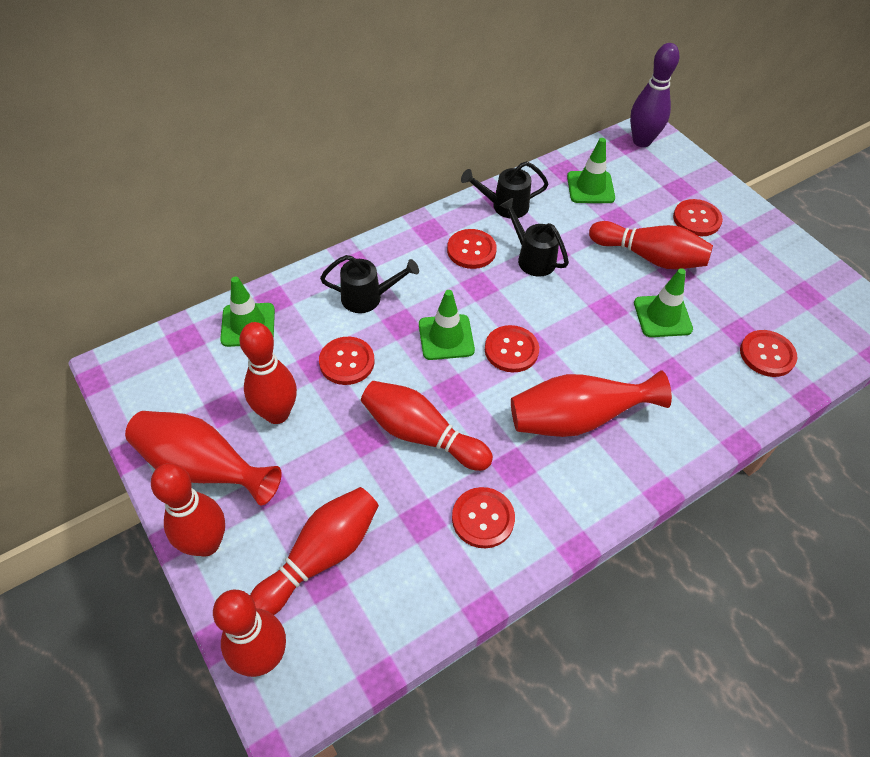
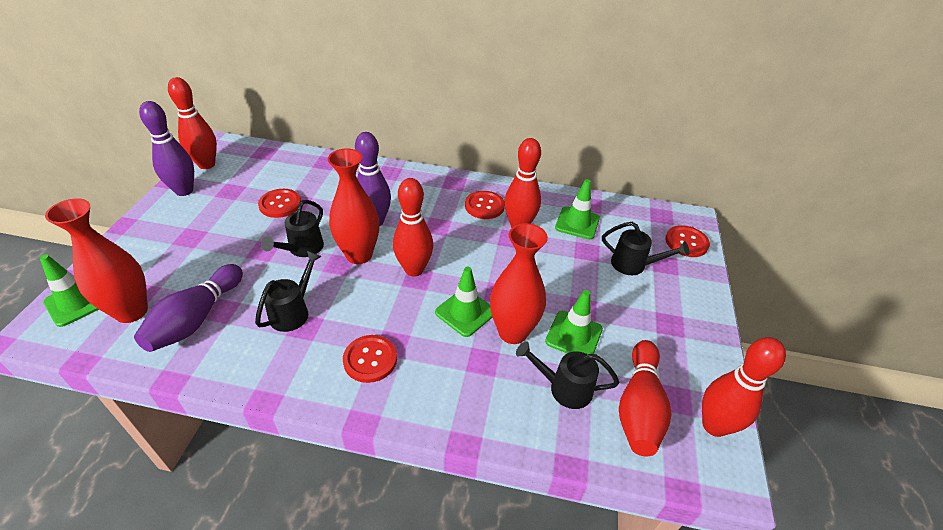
black watering can: [320,255,419,313] [461,161,548,219] [499,198,569,277] = 3 -> [255,251,322,332] [261,200,324,257] [516,341,619,409] [602,222,689,275] = 4
purple bowling pin: [630,43,679,147] = 1 -> [134,264,243,352] [139,101,194,196] [355,132,391,226] = 3
red bowling pin: [151,463,225,557] [213,589,286,677] [239,322,297,424] [250,487,379,615] [361,381,493,471] [589,221,713,269] = 6 -> [168,77,217,169] [393,178,433,277] [504,138,541,228] [619,340,672,456] [702,337,786,437] = 5
red button: [319,337,375,385] [447,229,497,269] [452,487,515,548] [485,325,539,372] [673,199,723,236] [740,330,797,377] = 6 -> [258,189,301,218] [343,335,397,383] [465,191,505,219] [665,225,710,257] = 4
red vase: [125,411,282,506] [511,370,672,437] = 2 -> [45,198,148,323] [328,149,379,264] [490,223,548,344] = 3

